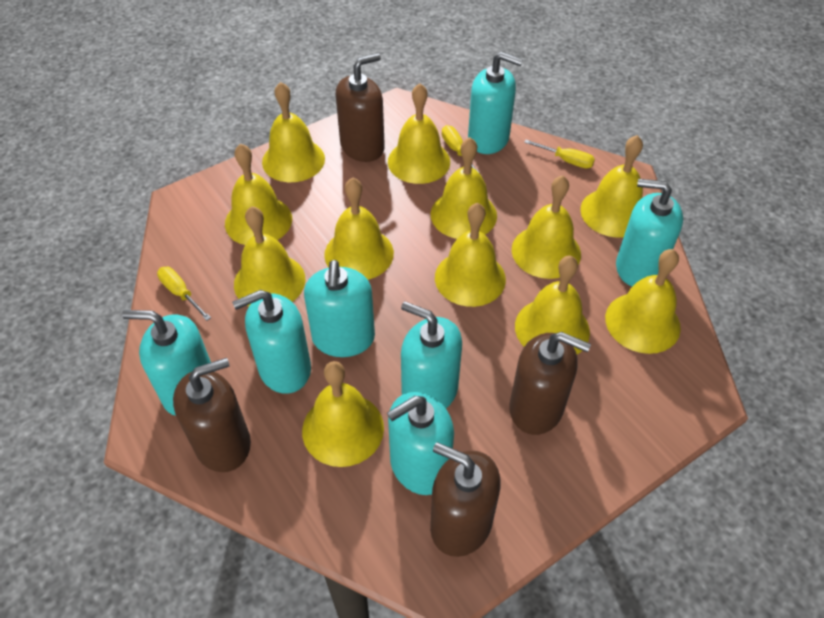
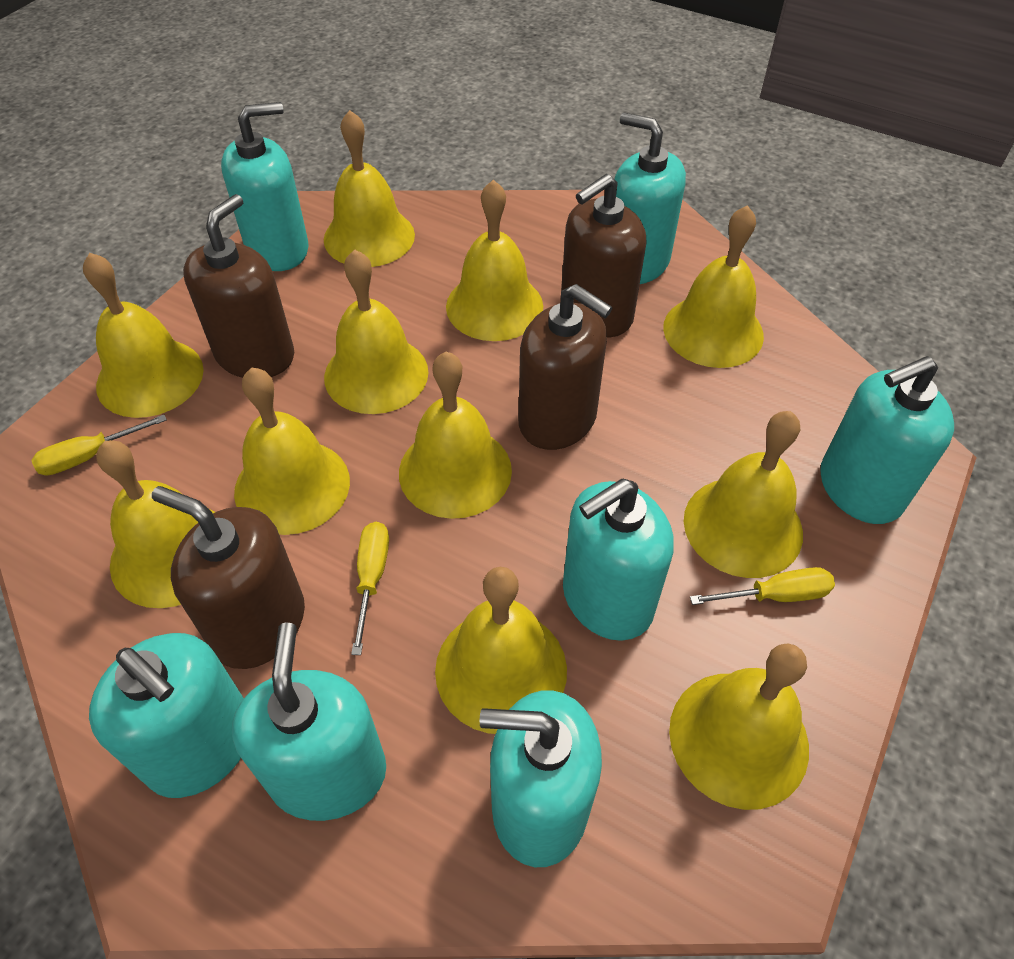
yellow bell: [225,144,292,245] [234,206,305,307] [262,82,325,182] [302,361,384,467] [324,177,394,280] [388,83,450,184] [431,137,497,239] [435,203,506,307] [512,175,581,279] [515,256,590,354] [580,135,643,238] [605,249,681,354] = 12 -> [83,253,204,418] [96,440,215,608] [234,368,350,535] [324,110,415,267] [324,249,428,414] [399,352,512,519] [435,567,567,734] [446,180,543,341] [663,205,764,368] [669,643,809,810] [684,411,803,578] = 11

